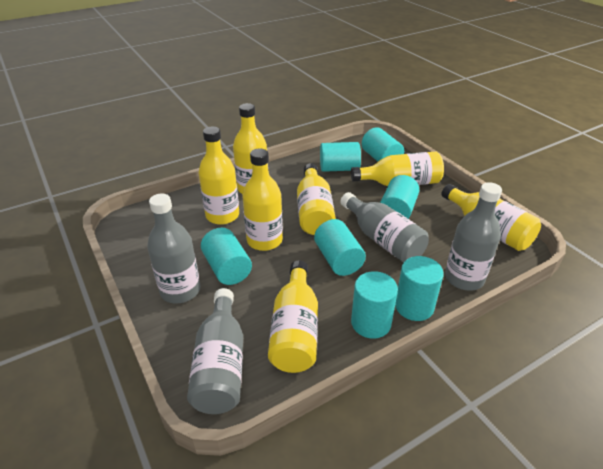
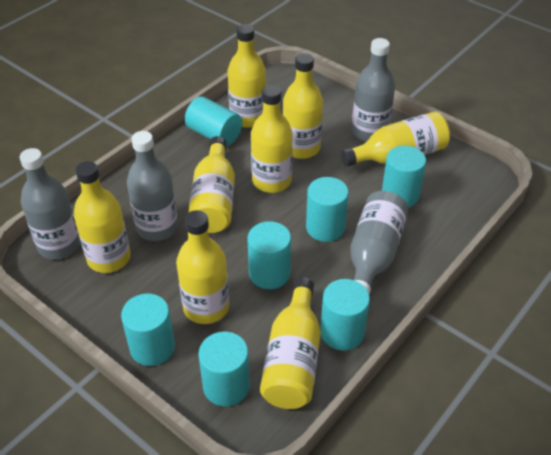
yellow bottle: [199,127,239,225] [233,103,267,194] [243,149,283,251] [268,260,318,373] [297,163,336,235] [351,152,444,186] [441,184,541,251] = 7 -> [74,161,131,273] [176,210,229,324] [188,136,235,233] [228,24,266,128] [251,85,293,193] [260,277,321,409] [283,53,323,159] [341,111,450,167] = 8

